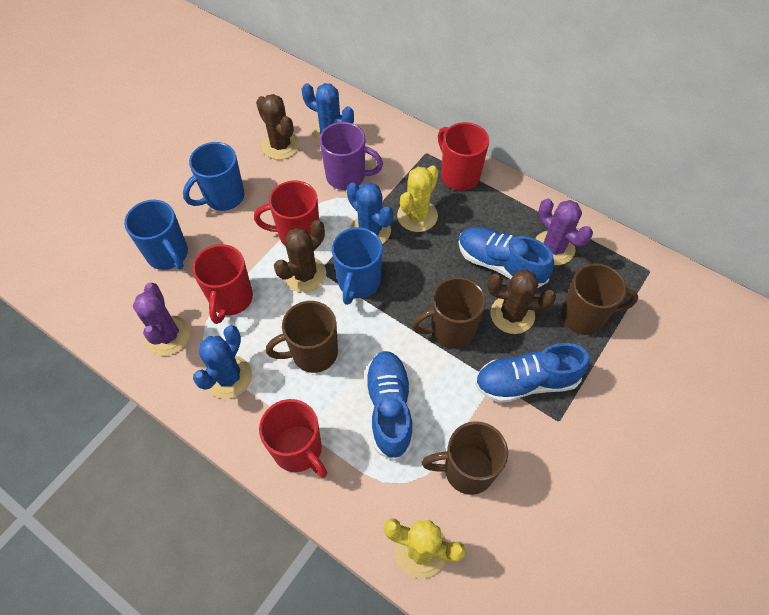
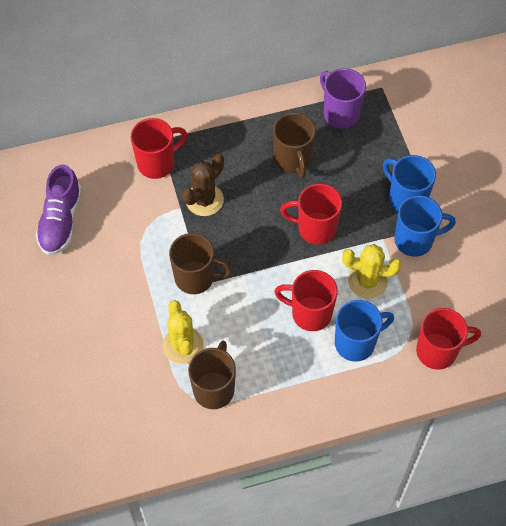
blue cactus: [193,325,252,399] [302,83,354,146] [347,182,393,244] = 3 -> none = 0
blue shoe: [365,351,413,460] [458,227,554,288] [475,343,589,403] = 3 -> none = 0
brown cactus: [256,94,300,160] [274,220,326,293] [487,270,556,334] = 3 -> [182,154,224,216] = 1
brown mug: [266,301,338,373] [412,277,486,349] [422,421,508,495] [561,263,638,335] = 4 -> [169,233,232,294] [188,341,236,409] [273,113,316,178] = 3
purple cactus: [133,283,190,356] [535,199,593,265] = 2 -> none = 0
purple shoe: none = 0 -> [36,164,82,255] = 1

